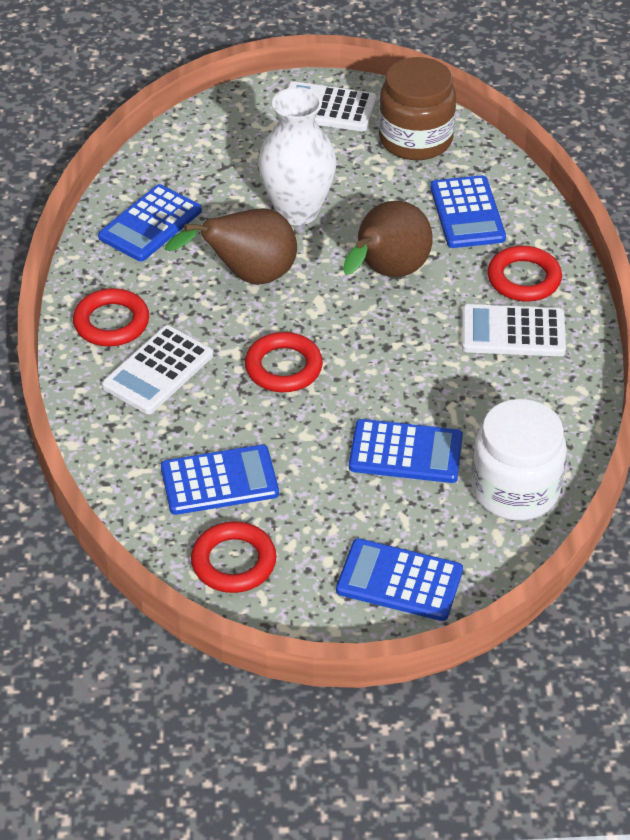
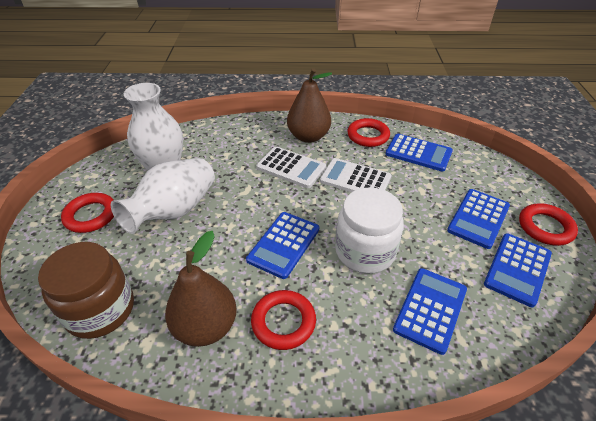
white calculator: [102,325,213,414] [278,81,377,131] [462,304,566,356] = 3 -> [256,146,326,188] [320,158,391,192] = 2
white vase: [258,87,336,225] = 1 -> [111,158,215,234] [124,83,183,171] = 2

